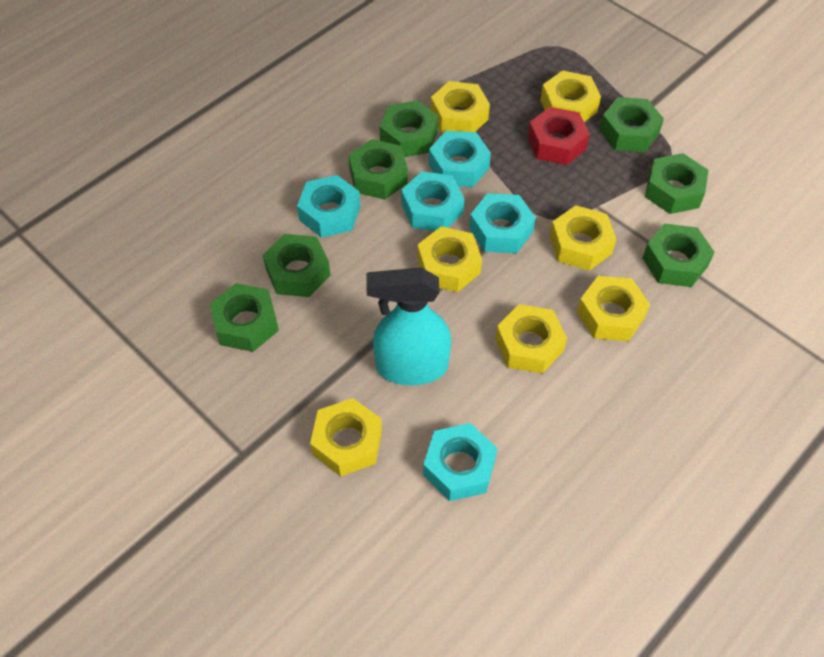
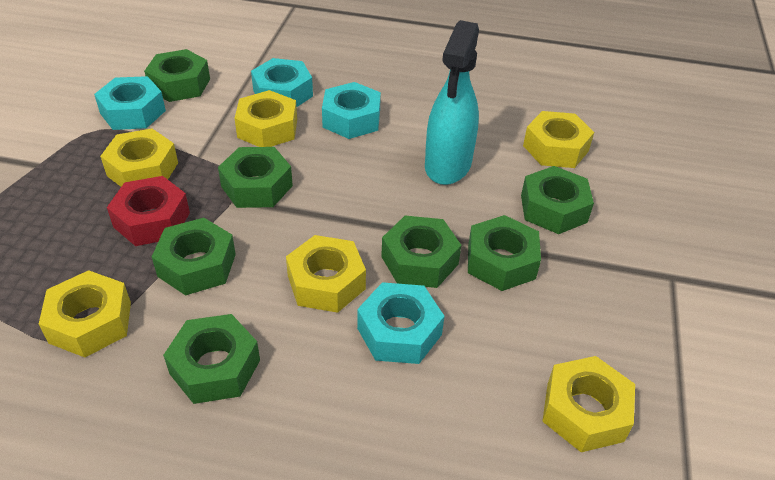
turquoise nut: [297,175,360,238] [401,171,464,231] [423,423,497,501] [429,131,491,187] [469,193,536,253] = 5 -> [94,76,166,130] [251,58,313,107] [322,82,381,139] [357,282,444,364] = 4
yellow nut: [310,398,382,477] [417,226,482,292] [430,81,490,133] [495,304,567,374] [540,70,601,122] [550,205,617,271] [577,276,650,342] = 7 -> [39,270,131,357] [100,129,178,187] [234,90,297,147] [286,235,366,313] [523,111,594,168] [542,356,635,452] = 6

